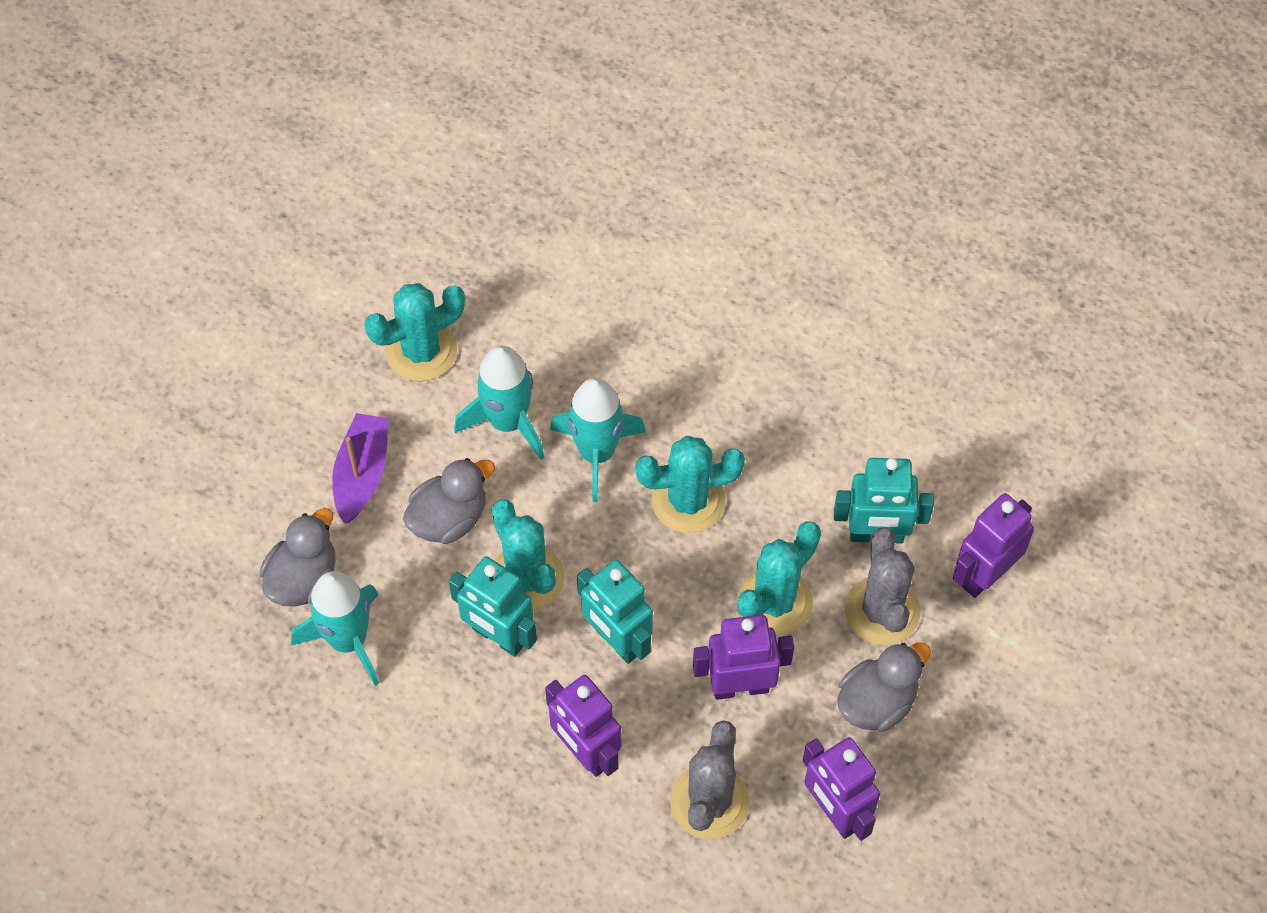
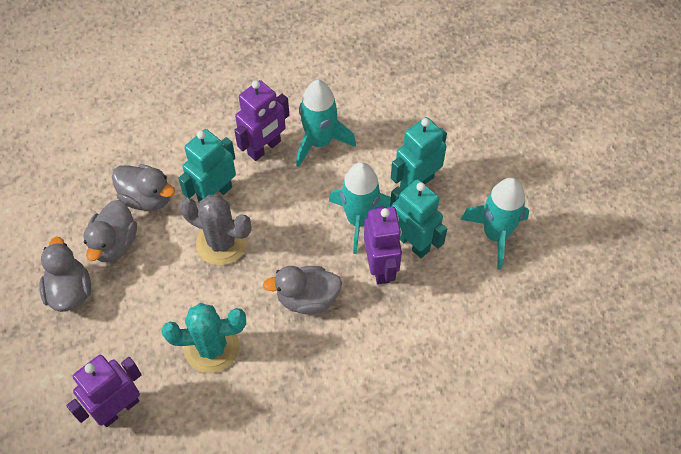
grey cactus: [670,720,749,839] [845,528,920,645] = 2 -> [180,195,251,265] = 1
grey duck: [259,508,336,607] [403,458,495,544] [837,643,931,732] = 3 -> [40,237,91,312] [83,200,137,262] [112,164,175,211] [263,266,342,314] = 4
purple boat: [332,413,389,524] = 1 -> none = 0
purple robot: [545,675,621,777] [693,615,794,700] [803,737,880,841] [953,493,1034,598] = 4 -> [66,355,142,427] [234,80,289,161] [364,206,402,284] = 3
turquoise cactus: [364,283,465,381] [492,499,564,611] [635,436,745,533] [737,521,821,636] = 4 -> [162,303,246,373] = 1

